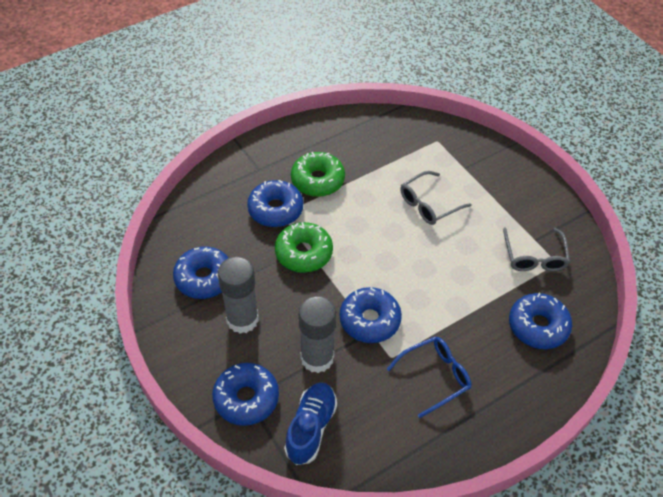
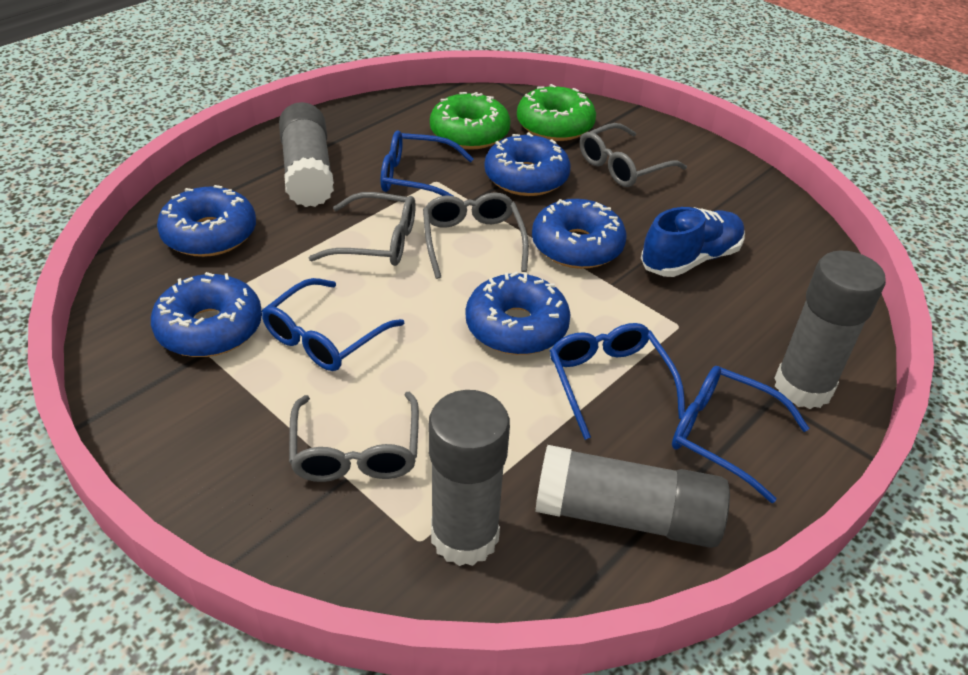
blue glasses: [387,336,471,418] = 1 -> [262,278,404,371] [381,130,474,196] [550,323,685,440] [672,366,809,503] = 4
grey glasses: [400,171,472,225] [503,228,570,272] = 2 -> [289,392,419,482] [309,192,416,266] [423,192,529,279] [580,123,687,187] = 4
grey glue stick: [218,257,259,333] [298,296,336,373] = 2 -> [279,102,334,207] [429,390,510,566] [535,445,730,548] [774,251,886,409] = 4

